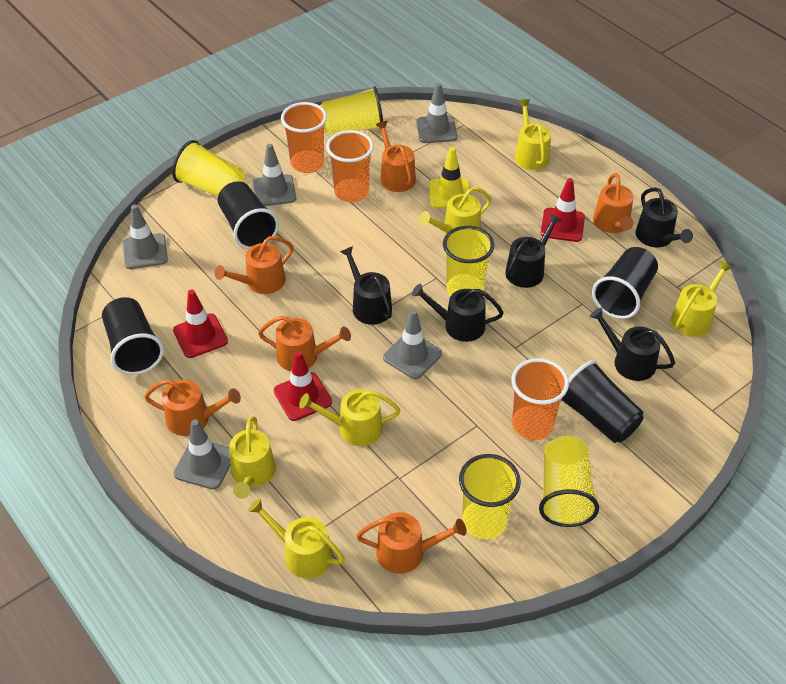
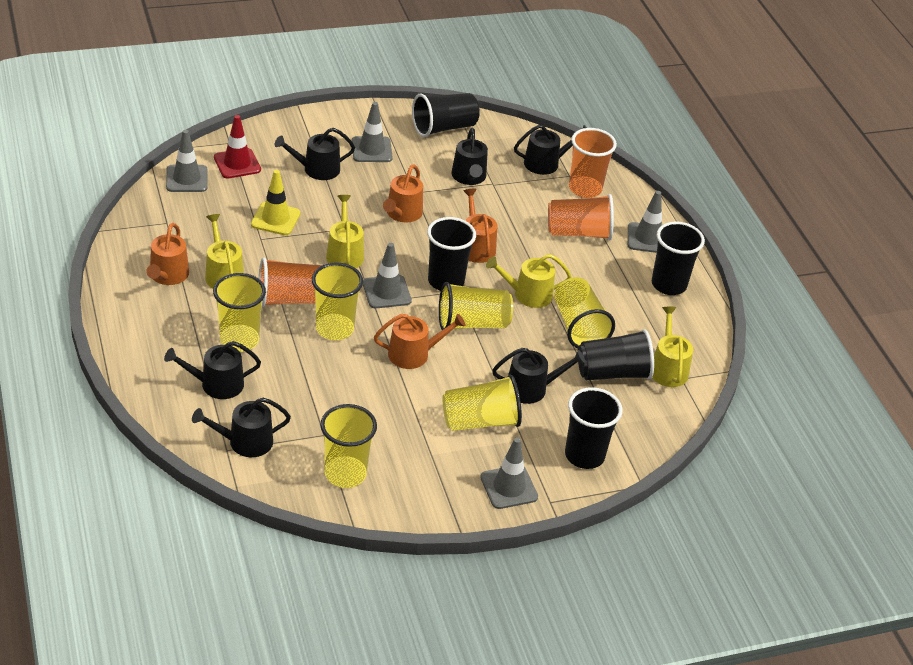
black cup: [102,297,164,375] [218,181,279,249] [561,360,644,443] [592,247,658,319] = 4 -> [412,93,480,137] [427,217,476,291] [565,387,622,469] [578,329,654,380] [652,222,705,295] = 5
black watering can: [340,246,392,325] [412,284,504,342] [505,214,562,288] [590,308,675,381] [636,187,693,247] = 5 -> [164,341,261,399] [192,398,291,457] [275,128,355,180] [451,128,488,185] [492,348,586,404] [514,125,587,175] = 6
orange watering can: [144,379,241,436] [215,236,294,294] [258,316,351,371] [356,512,467,574] [375,121,416,192] [593,173,634,233] = 6 -> [146,223,189,285] [374,314,466,369] [383,164,423,222] [464,188,498,263] = 4
red traffic cone: [173,289,228,358] [274,351,332,421] [541,178,585,242] = 3 -> [214,115,261,179] = 1
yellow cup: [172,140,245,196] [319,86,383,135] [443,226,494,296] [459,454,521,539] [539,436,599,527] = 5 -> [213,273,266,352] [312,263,363,340] [320,404,377,488] [439,282,513,330] [442,375,522,431] [554,277,615,348] = 6
yellow watering can: [229,416,276,499] [248,498,345,579] [299,389,400,446] [419,187,492,235] [515,99,551,170] [671,260,733,337] = 6 -> [205,214,244,289] [326,195,364,268] [486,254,572,308] [652,307,693,387] = 4

